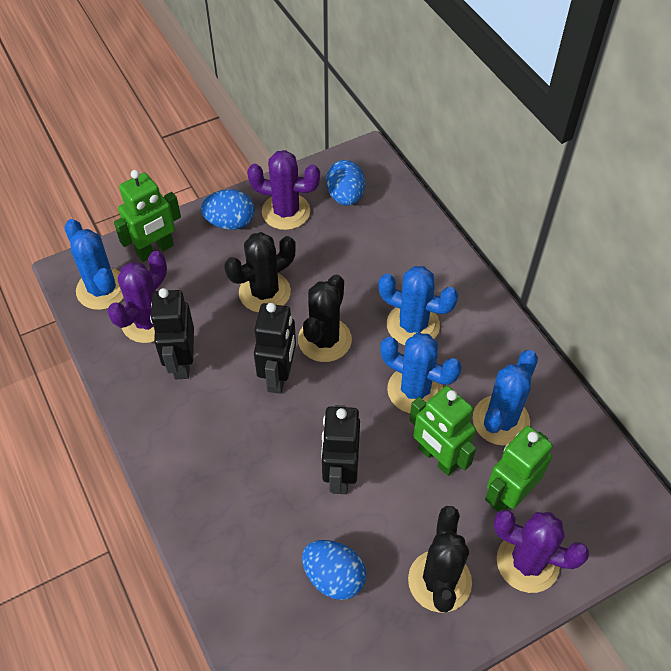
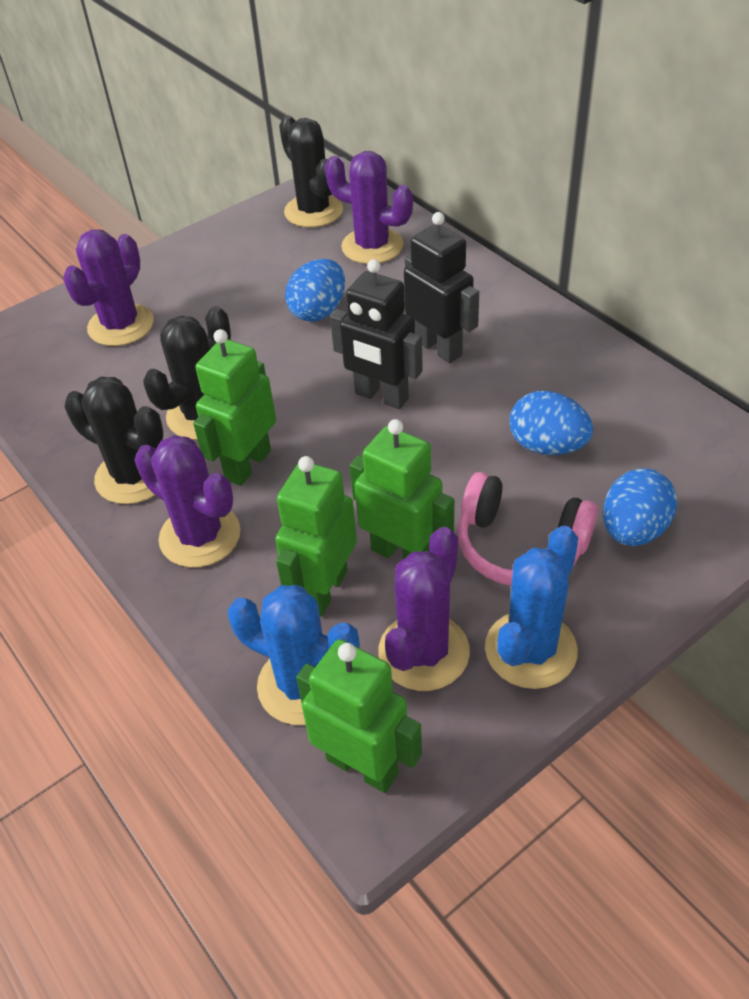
black robot: [150,288,194,379] [254,303,296,394] [321,405,360,494] = 3 -> [330,259,423,409] [404,212,479,364] = 2
blue cactus: [64,219,124,310] [378,266,458,345] [380,333,462,413] [473,350,538,446] = 4 -> [228,585,360,725] [485,526,578,689] = 2
green robot: [114,170,181,262] [409,386,476,476] [485,426,553,512] = 3 -> [193,329,276,486] [275,456,357,617] [296,639,422,793] [350,419,454,559] = 4
pink headphones: none = 0 -> [458,472,598,586] = 1
purple cactus: [107,251,167,343] [247,150,320,230] [493,510,590,593] = 3 -> [63,230,154,346] [134,435,241,568] [325,151,413,264] [378,527,470,691] = 4

